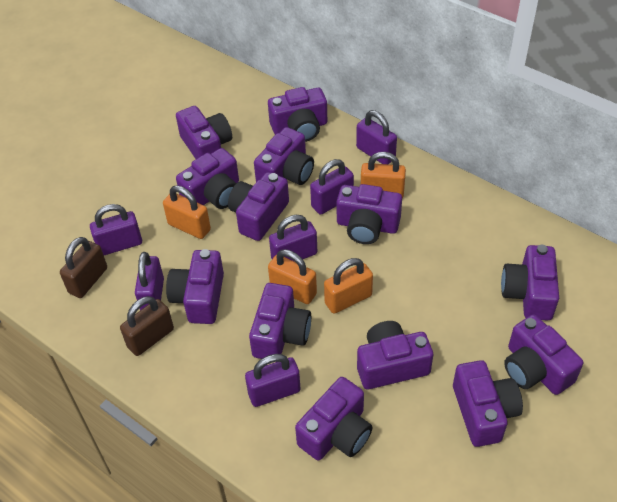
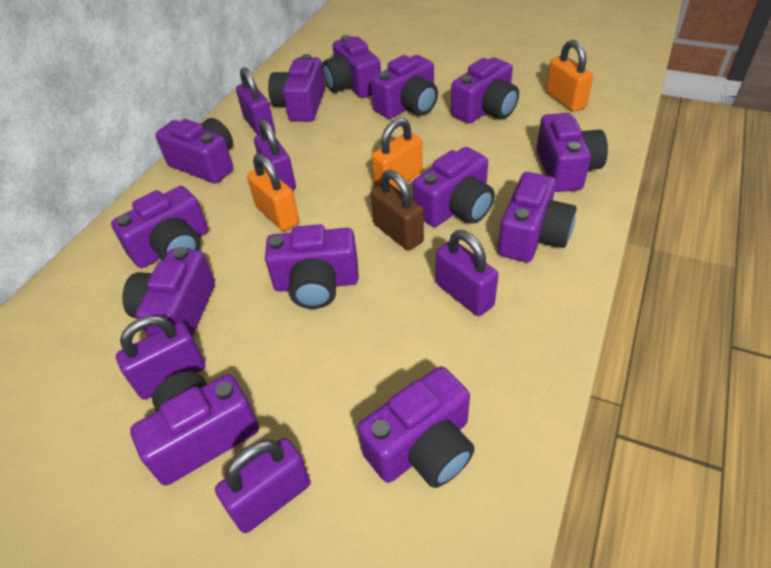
brown padlock: [60,237,107,298] [120,296,174,356] = 2 -> [371,170,424,250] = 1
orange padlock: [163,185,211,239] [268,249,317,304] [324,258,373,314] [361,152,406,198] = 4 -> [247,153,299,231] [371,118,423,188] [546,40,593,112] = 3
purple padlock: [90,204,142,255] [135,252,164,310] [245,354,301,407] [269,215,317,262] [310,159,354,215] [356,110,397,164] = 6 -> [116,315,205,399] [215,438,311,533] [236,67,275,135] [254,119,296,191] [436,230,498,316] = 5

